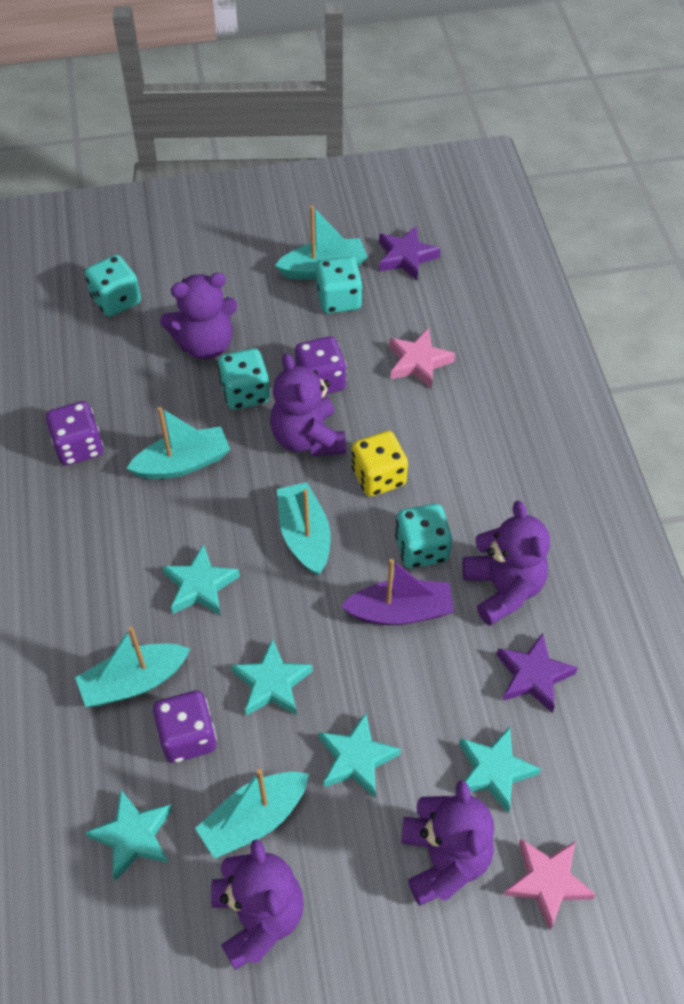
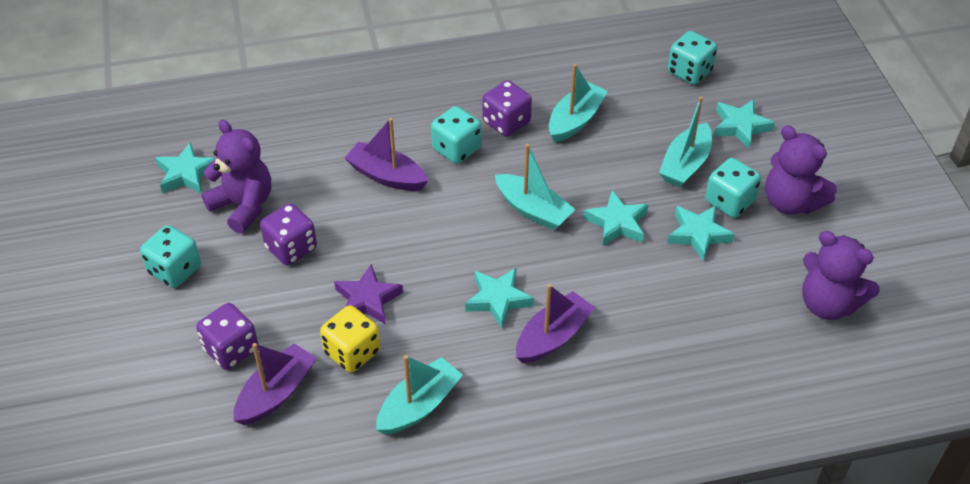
pink star: [389,328,455,389] [504,839,596,930] = 2 -> none = 0
purple boat: [341,559,454,625] = 1 -> [234,343,317,425] [345,118,428,191] [516,284,595,363] = 3
purple star: [379,226,440,280] [496,633,578,713] = 2 -> [334,264,403,324] = 1
purple teddy bear: [160,273,238,360] [211,839,304,970] [270,353,346,456] [401,780,494,906] [462,501,550,626] = 5 -> [201,120,271,234] [765,125,837,214] [802,231,880,320] = 3
turquoise boat: [75,626,190,707] [126,407,230,479] [195,769,309,859] [275,205,367,280] [277,482,331,576] = 5 -> [376,355,463,435] [495,144,576,230] [549,64,608,142] [659,96,712,187] = 4

